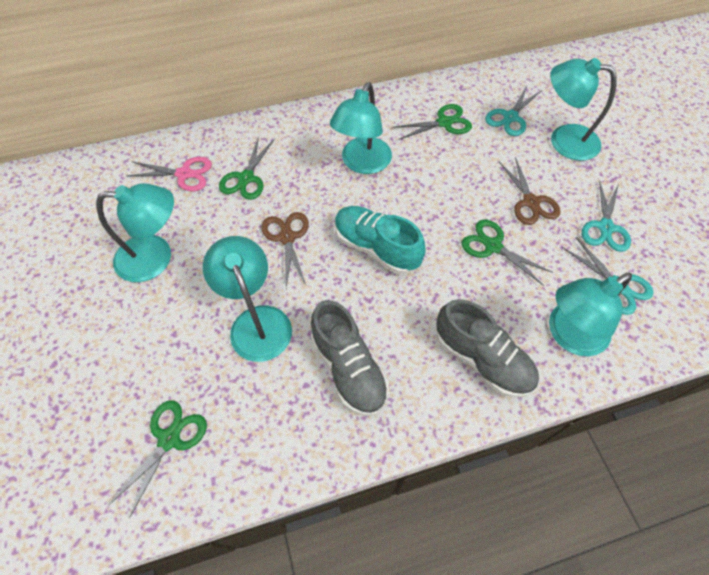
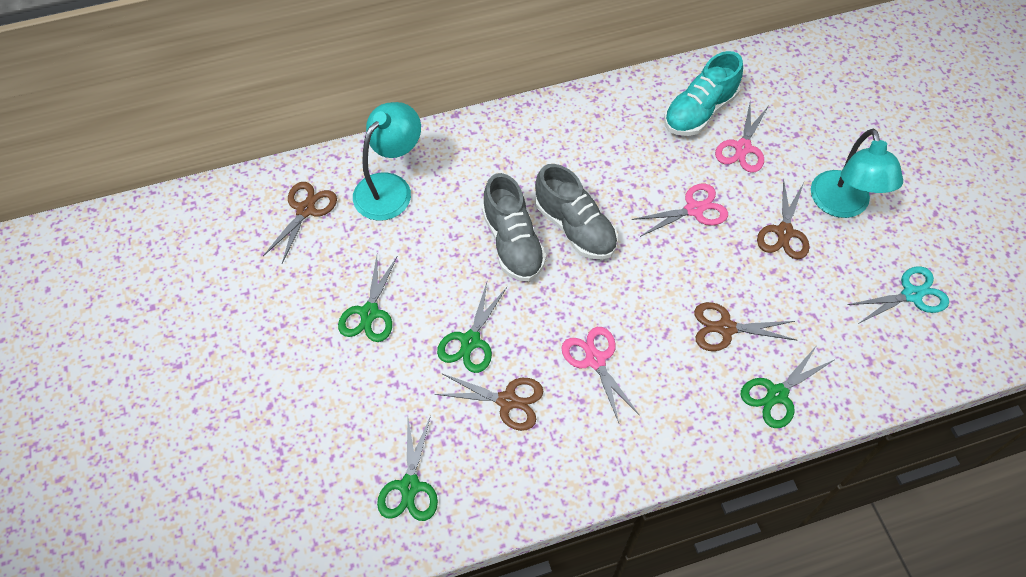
brown scissors: [261,212,309,288] [499,157,561,225] = 2 -> [263,182,337,263] [435,373,543,431] [694,302,798,351] [757,178,810,259] = 4
pink scissors: [127,157,212,192] = 1 -> [561,327,640,423] [631,184,728,237] [715,102,768,173] = 3
turquoise lamp: [96,183,174,282] [203,236,292,362] [330,82,392,174] [549,273,632,356] [550,58,617,161] = 5 -> [353,102,421,221] [811,129,903,218] = 2
turquoise scissors: [485,86,542,136] [562,237,653,315] [582,180,631,252] = 3 -> [847,266,949,324] = 1

